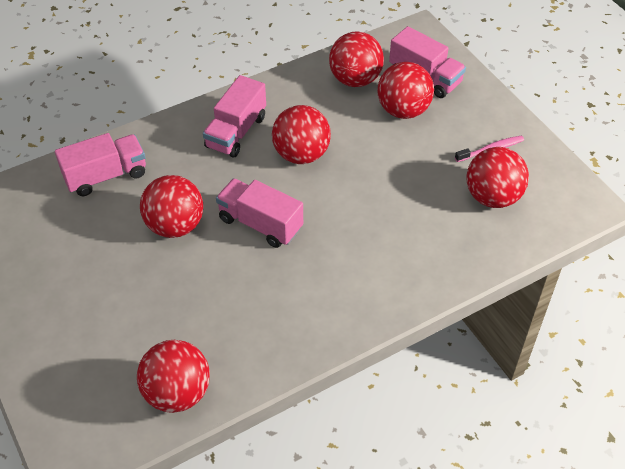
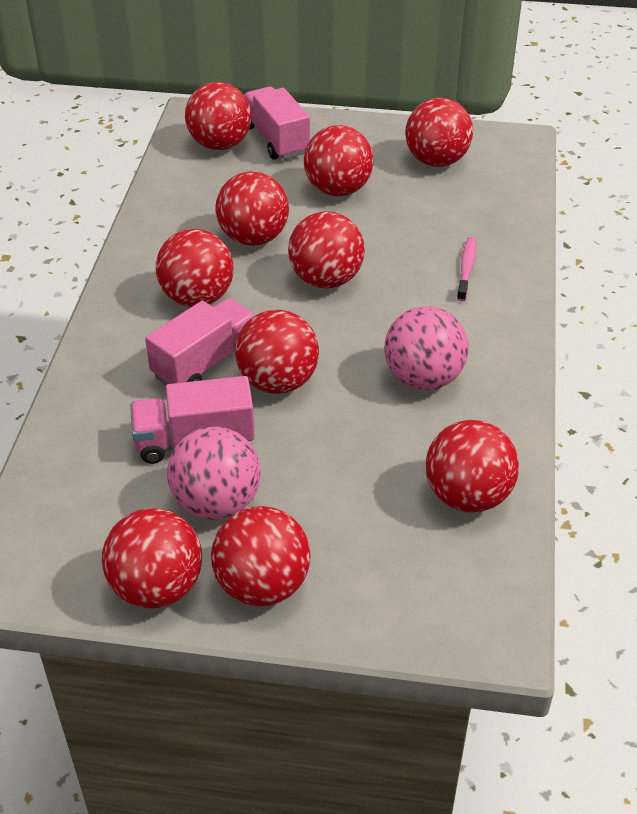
pink ball: none = 0 -> [167,426,261,520] [384,306,468,390] = 2
pink truck: [55,133,146,196] [203,75,266,158] [216,178,303,248] [389,26,466,98] = 4 -> [130,376,255,464] [145,298,255,385] [244,87,310,160] = 3
red ball: [137,340,210,413] [140,175,203,238] [272,105,331,164] [329,31,384,87] [377,62,434,119] [467,147,529,208] = 6 -> [102,508,202,608] [156,229,234,307] [185,82,252,150] [211,506,311,606] [215,171,289,246] [235,310,319,394] [288,211,365,289] [304,125,373,196] [405,98,473,167] [426,420,519,512] = 10

